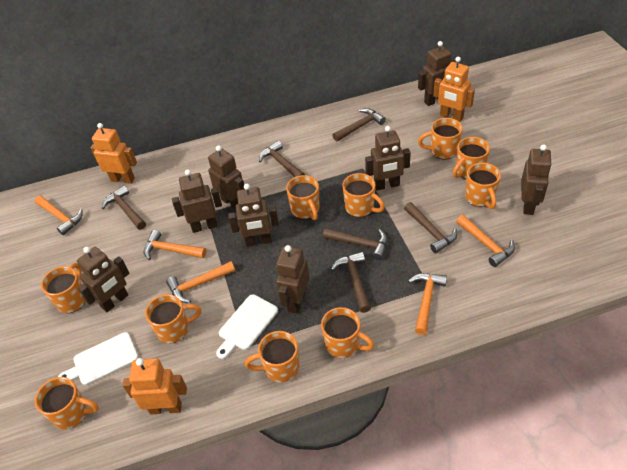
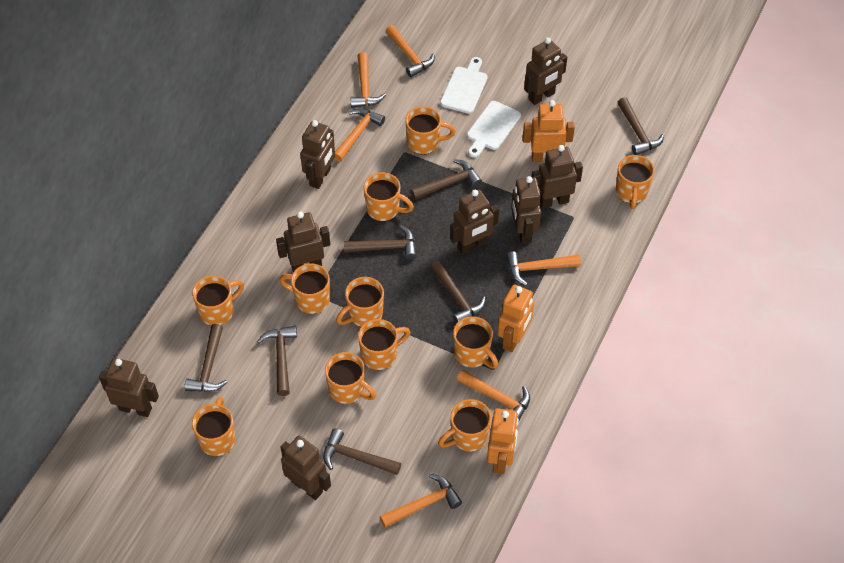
brown hammer: [102,185,146,230] [259,141,305,177] [323,228,387,260] [331,252,371,313] [333,108,386,142] [404,202,457,253] = 6 -> [184,324,228,392] [257,326,297,396] [323,428,401,475] [344,225,417,260] [411,159,482,200] [430,260,486,324] [617,97,664,155] = 7
orange hammer: [35,196,83,235] [144,230,206,260] [166,261,235,303] [408,273,447,335] [456,215,515,267] = 5 -> [334,108,385,162] [350,52,386,108] [380,474,462,528] [386,25,435,77] [457,370,530,421] [506,251,581,286] = 6
orange mug: [35,377,99,430] [41,263,86,313] [145,294,201,343] [245,331,299,383] [286,175,319,220] [321,307,374,358] [342,173,385,217] [418,118,463,159] [453,137,490,179] [465,163,501,209] = 10 -> [192,276,244,325] [192,397,235,456] [279,264,330,314] [325,352,376,404] [336,277,384,327] [358,319,411,370] [364,172,414,221] [405,106,456,155] [438,399,491,452] [453,316,498,369] [616,155,655,209] = 11

